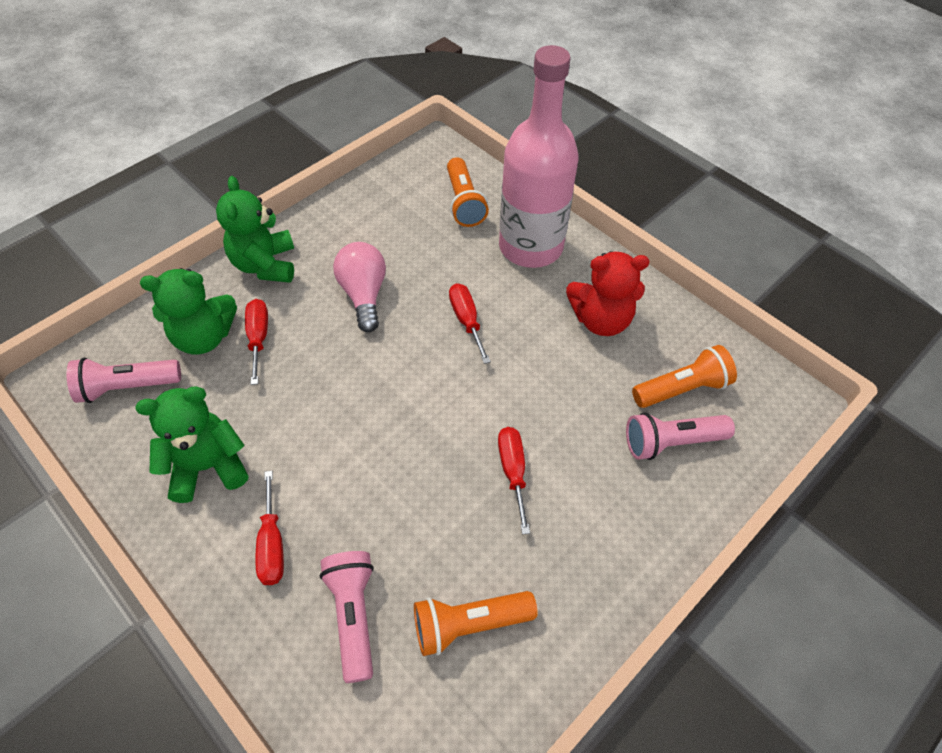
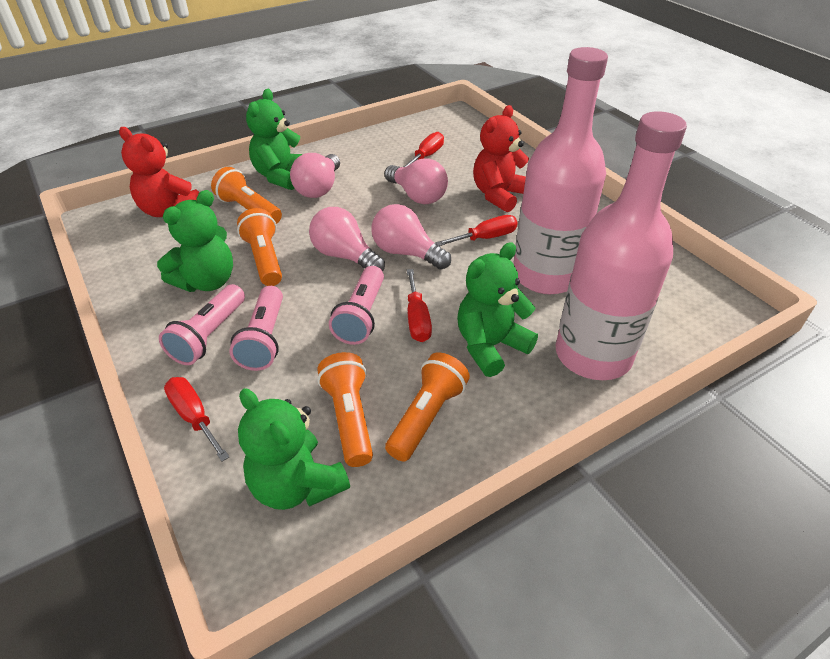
green teddy bear: [135,386,248,503] [140,268,237,354] [216,176,294,283] = 3 -> [157,190,233,292] [238,388,350,510] [246,89,303,190] [457,243,538,377] = 4
orange flashlight: [414,591,538,656] [447,157,489,227] [632,345,737,408] = 3 -> [211,167,282,224] [237,208,282,286] [317,352,373,467] [385,352,470,462] = 4
pink bottle: [499,45,579,268] = 1 -> [513,47,608,294] [556,111,687,380] = 2
pink light bulb: [333,242,386,332] = 1 -> [290,153,340,198] [309,207,385,272] [371,204,451,270] [384,158,448,204] = 4
red teddy bear: [566,251,649,336] = 1 -> [119,127,199,217] [473,105,529,212] = 2

